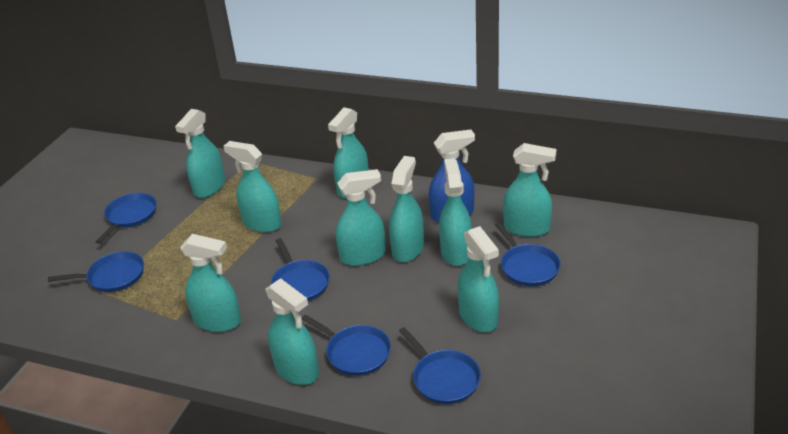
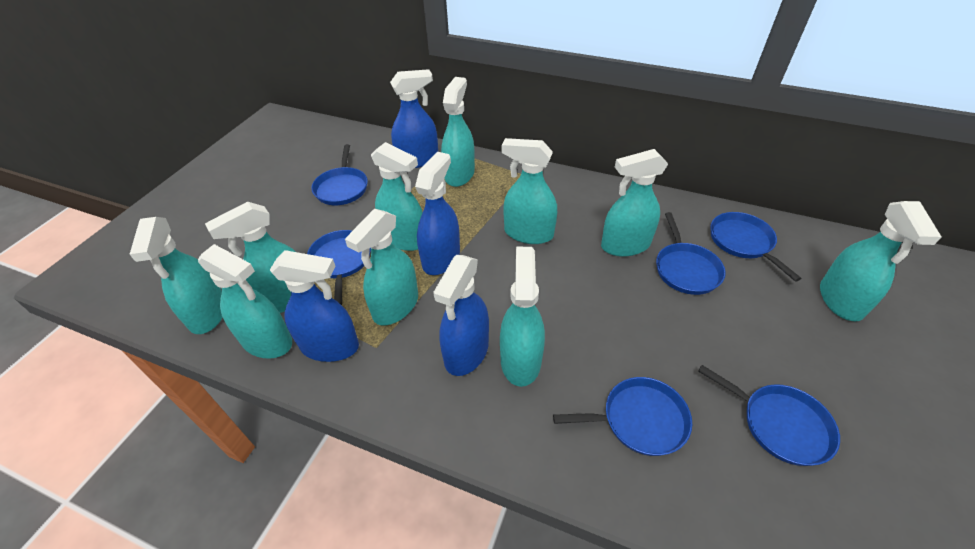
blue spray bottle: [429,129,475,222] = 1 -> [270,250,359,362] [390,69,438,168] [415,152,460,275] [433,255,489,376] = 4

